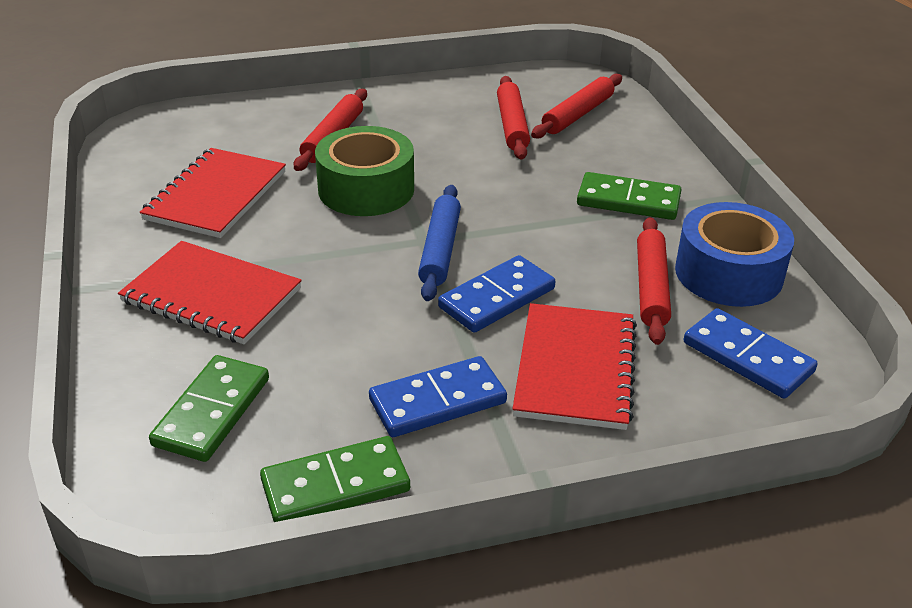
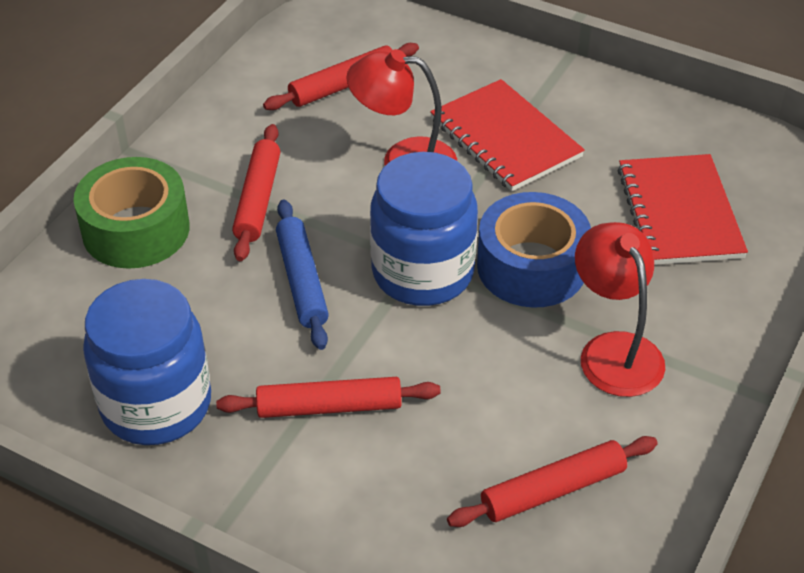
blue domino: [369,356,507,437] [438,255,555,333] [684,308,818,399] = 3 -> none = 0
blue jar: none = 0 -> [83,279,211,445] [370,152,478,306] = 2
green domino: [149,355,269,462] [260,436,410,522] [577,172,682,220] = 3 -> none = 0
red lamp: none = 0 -> [346,49,457,166] [575,222,665,397] = 2
red notebook: [118,241,302,344] [140,148,286,238] [512,303,637,430] = 3 -> [430,79,585,191] [618,154,748,265] = 2

